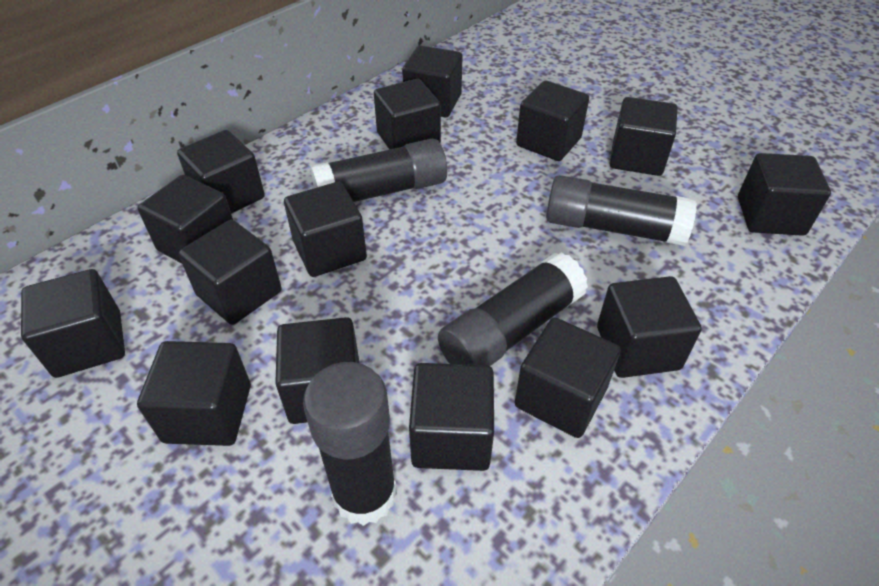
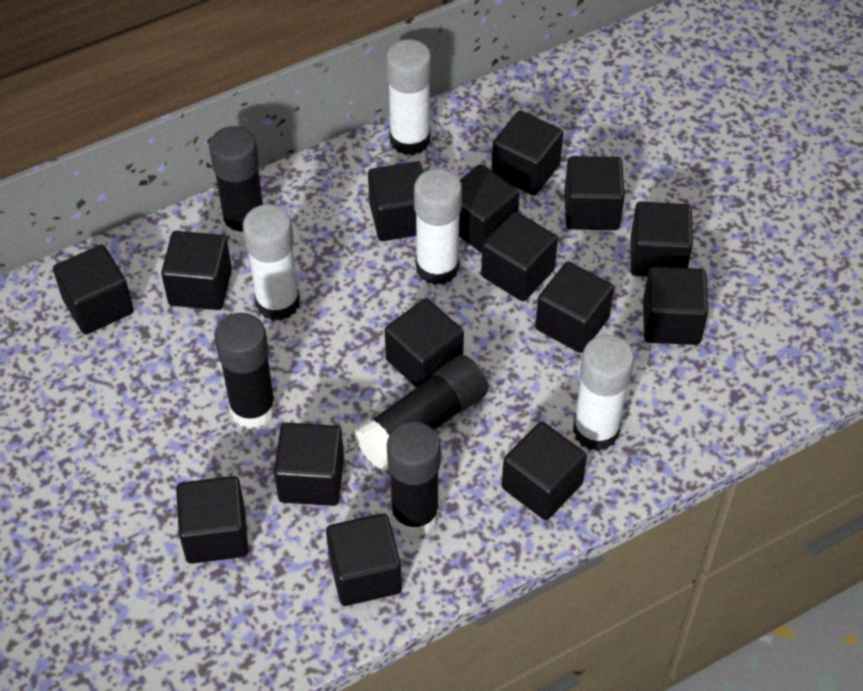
white glue stick: none = 0 -> [243,204,300,321] [386,39,431,155] [414,169,462,285] [573,335,634,451] = 4

